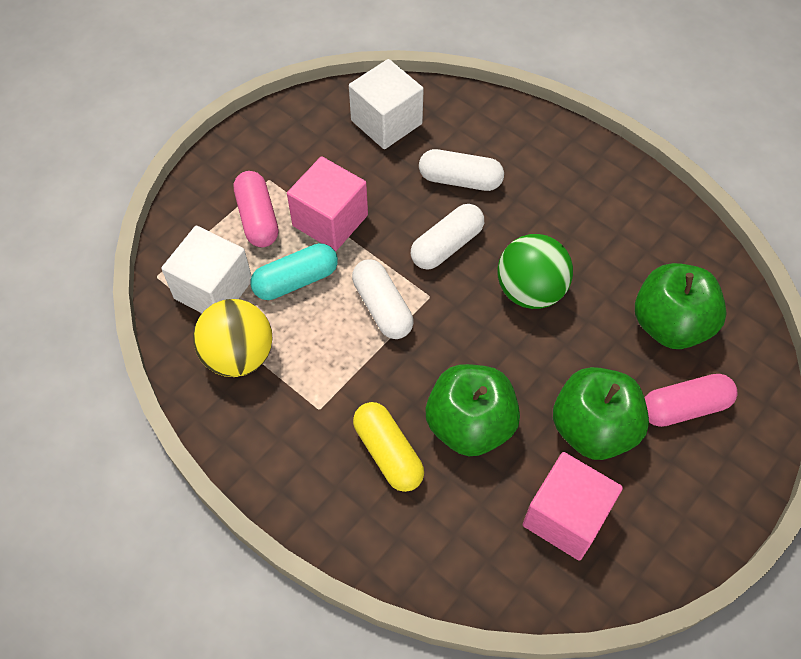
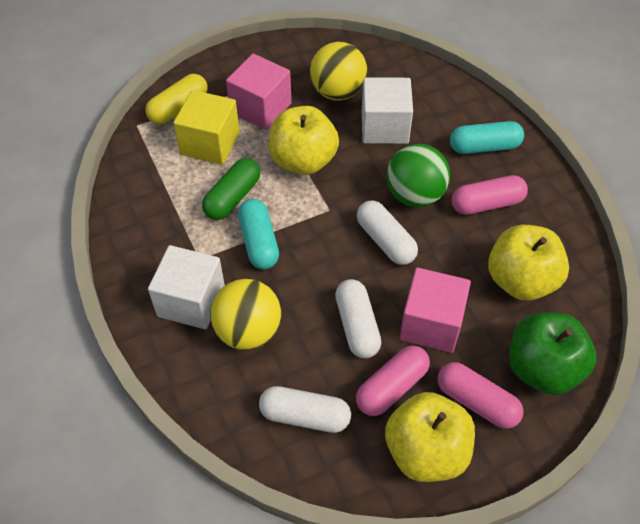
green apple: [425,364,520,456] [553,367,649,460] [635,263,727,349] = 3 -> [509,313,596,395] = 1
green capsule: none = 0 -> [202,158,260,220] = 1
pink capsule: [234,171,278,247] [644,374,738,427] = 2 -> [356,345,430,416] [437,362,523,429] [451,175,528,215] = 3
turquoise capsule: [250,243,338,300] = 1 -> [238,199,279,269] [450,121,524,154] = 2
yellow apple: none = 0 -> [269,106,339,175] [385,392,475,482] [488,225,569,301] = 3
yellow ball: [193,299,273,377] = 1 -> [210,279,281,350] [310,42,367,101] = 2
yellow cube: none = 0 -> [174,90,240,165] = 1

